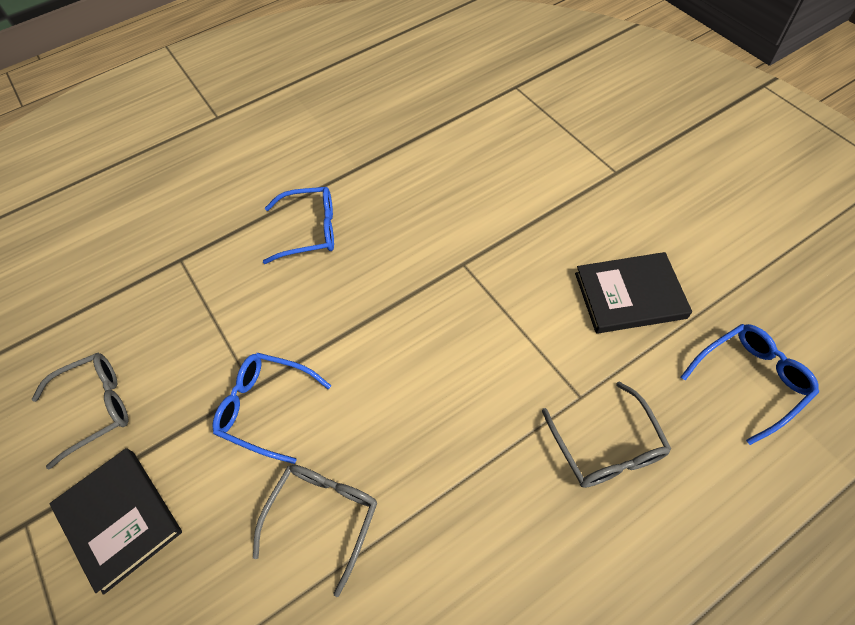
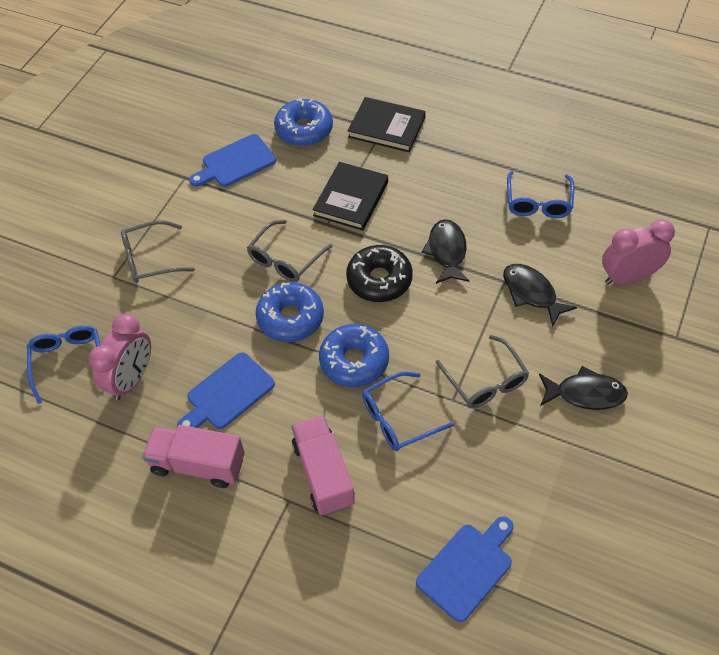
black donut: none = 0 -> [346,245,413,302] = 1
black fish: none = 0 -> [422,219,470,284] [503,264,577,327] [539,366,628,410] = 3
blue cutting board: none = 0 -> [177,352,275,429] [189,134,276,187] [416,516,514,622] = 3
blue donut: none = 0 -> [256,282,324,342] [274,98,333,146] [319,324,389,387] = 3
pink clock: none = 0 -> [88,314,151,400] [602,219,675,285] = 2
pink truck: none = 0 -> [142,425,245,488] [291,415,355,515] = 2

